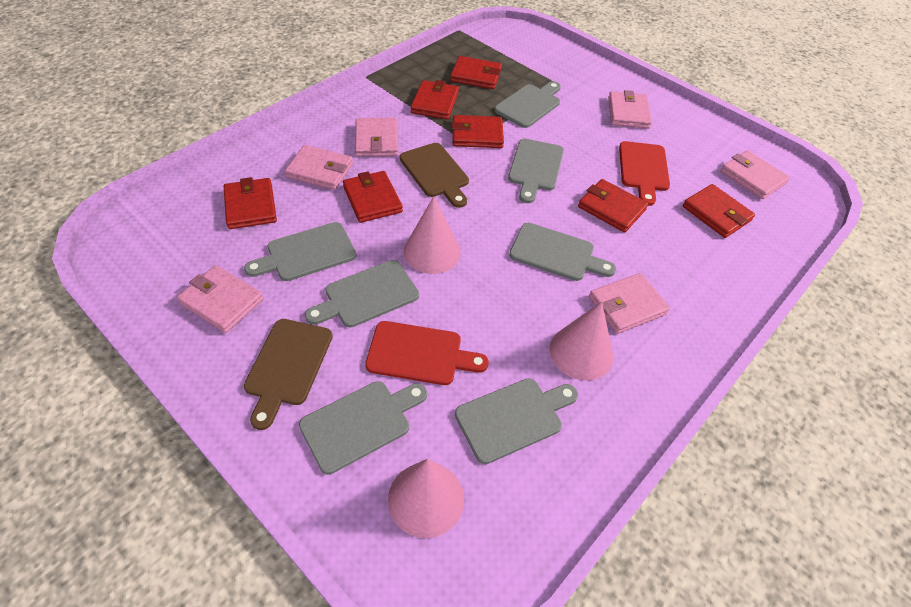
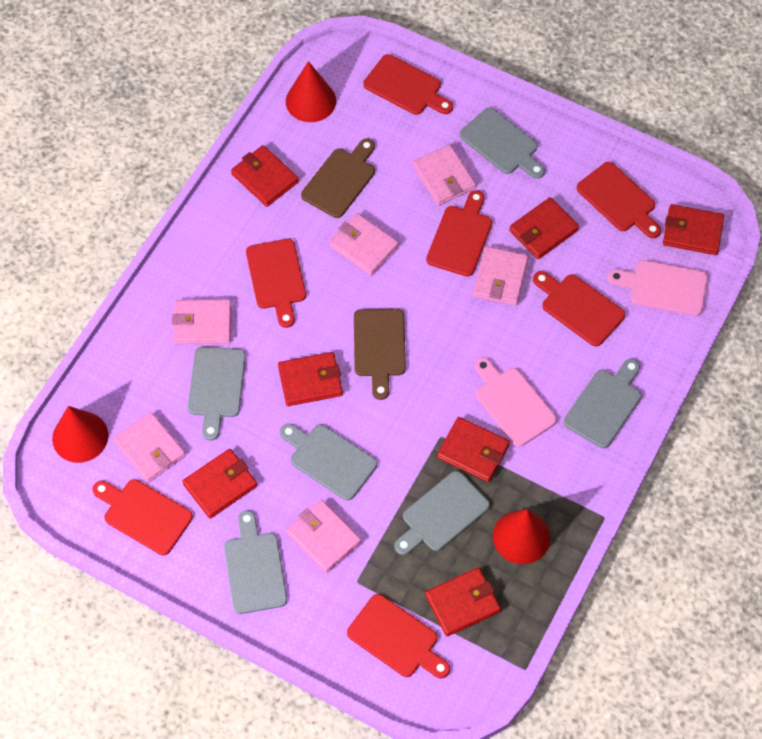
grey cutting board: [244,222,356,281] [299,381,427,475] [305,260,419,327] [455,378,578,464] [494,81,561,128] [508,139,564,203] [509,223,616,281] = 7 -> [188,347,246,441] [224,510,287,614] [280,424,377,500] [394,471,490,555] [460,107,545,179] [564,359,642,448] = 6
pink cone: [388,459,464,538] [404,196,461,274] [550,302,613,380] = 3 -> none = 0
pink cutting board: none = 0 -> [474,358,557,447] [607,260,708,316] = 2
red cone: none = 0 -> [52,406,108,463] [286,61,336,122] [493,509,550,564] = 3
red cutting board: [365,321,489,385] [619,141,670,206] = 2 -> [92,479,193,555] [246,239,306,328] [347,594,450,678] [363,54,453,115] [426,190,492,277] [533,271,625,347] [577,162,661,238] = 7

